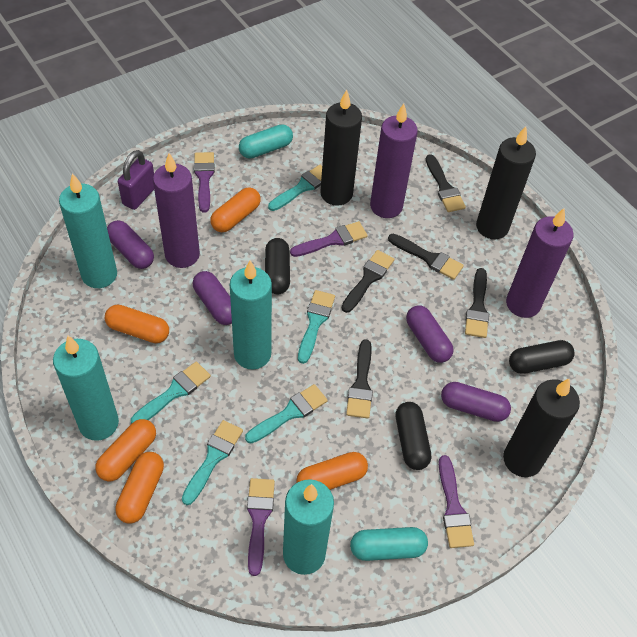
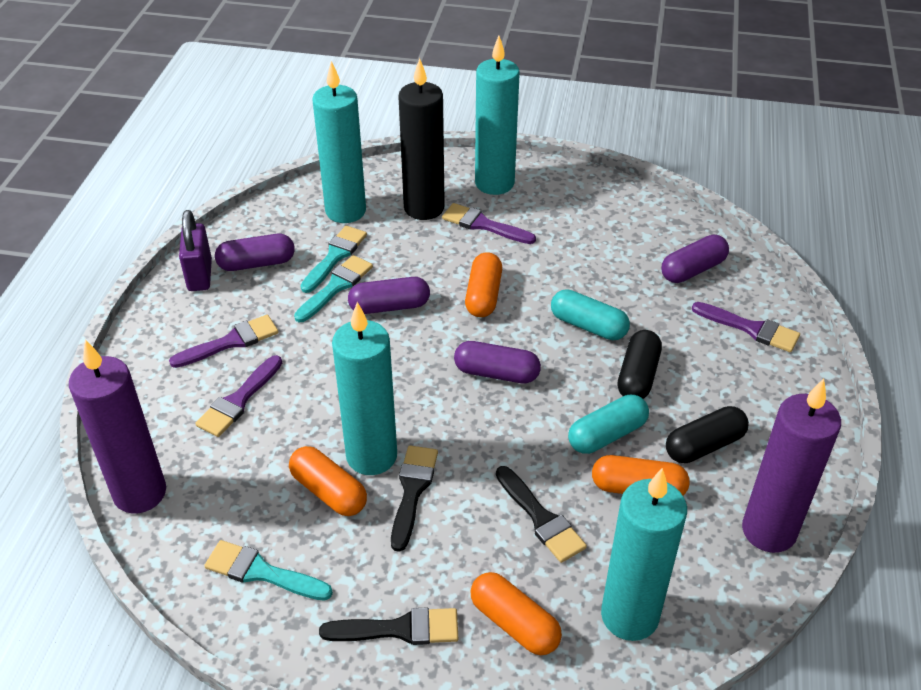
black brush: [342,250,394,313] [346,339,373,418] [388,234,464,280] [426,154,466,212] [465,268,489,338] = 5 -> [319,608,458,645] [391,445,438,552] [496,466,587,563] = 3
black candle: [320,90,362,206] [476,126,536,239] [503,378,580,477] = 3 -> [398,58,445,220] = 1
black capsule: [265,238,290,295] [396,402,431,470] [509,340,575,374] = 3 -> [618,330,662,399] [666,406,749,463] = 2
orange capsule: [95,419,156,481] [105,305,169,343] [115,452,164,523] [210,187,261,232] [296,452,368,490] = 5 -> [289,446,367,516] [465,252,502,317] [471,572,562,655] [592,455,690,495] = 4
purple candle: [153,153,200,268] [370,104,418,218] [506,208,574,318] = 3 -> [69,340,166,513] [742,379,841,553] = 2
turquoise brush: [131,361,211,424] [182,420,243,505] [245,384,328,443] [268,165,322,211] [298,290,335,364] = 5 -> [204,540,333,601] [294,255,373,322] [301,226,367,293] = 3

